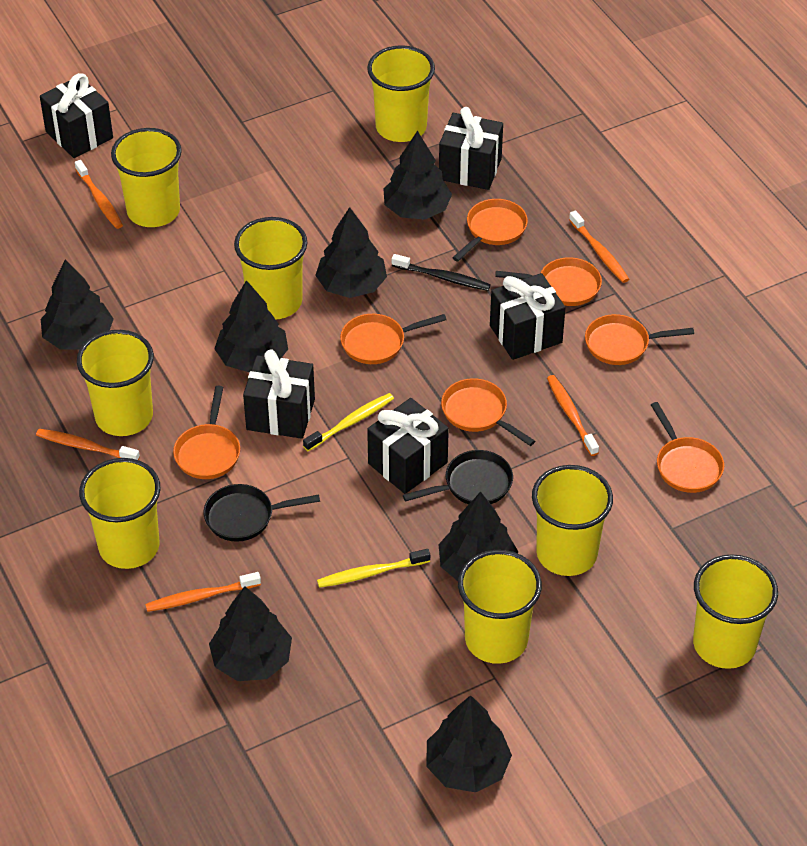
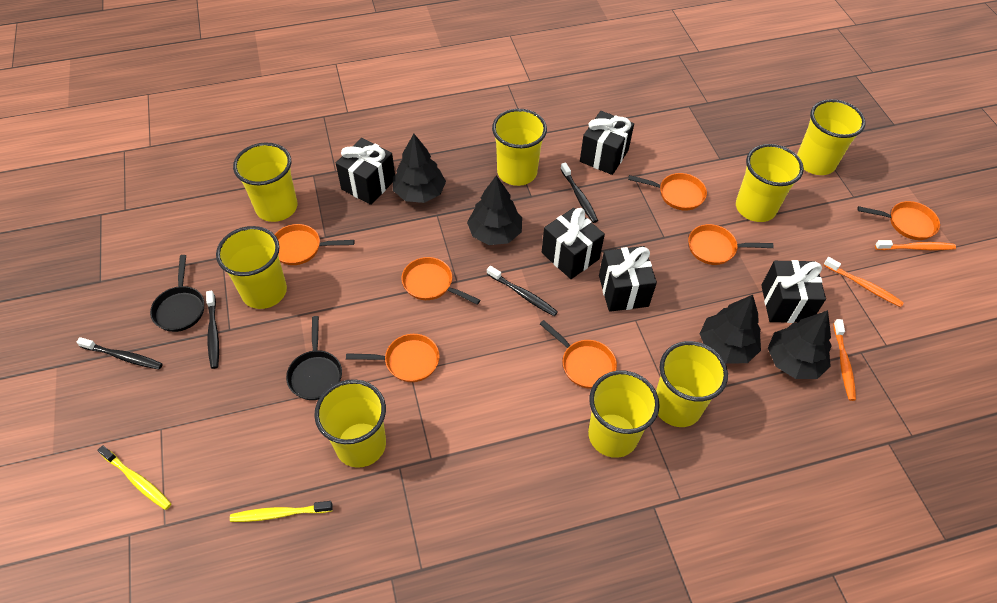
black toothbrush: [392,254,491,291] = 1 -> [77,337,163,370] [206,291,219,369] [487,266,558,316] [561,162,598,223] = 4
black tree: [41,259,114,350] [209,586,292,681] [214,280,288,372] [315,207,387,298] [383,131,452,220] [426,695,512,792] [438,492,518,581] = 7 -> [393,134,446,203] [467,175,522,245] [700,295,761,364] [768,310,832,379] = 4
orange toothbrush: [36,429,140,460] [75,160,123,229] [145,572,261,612] [547,375,599,456] [569,210,629,283] = 5 -> [823,257,904,307] [833,319,856,401] [875,240,956,250] = 3

